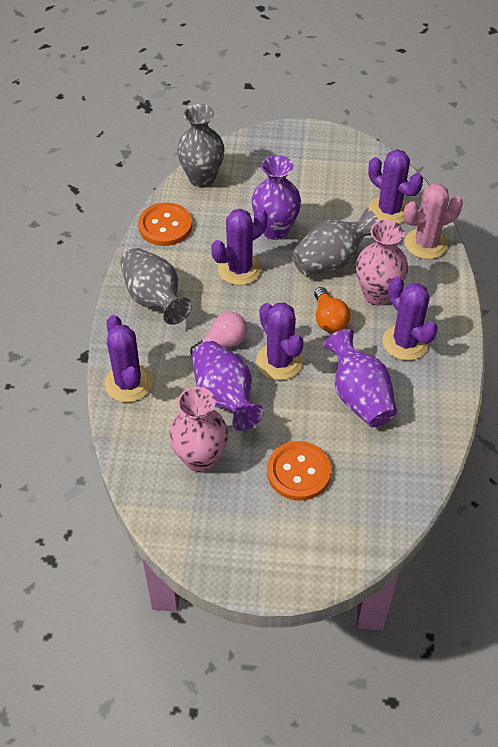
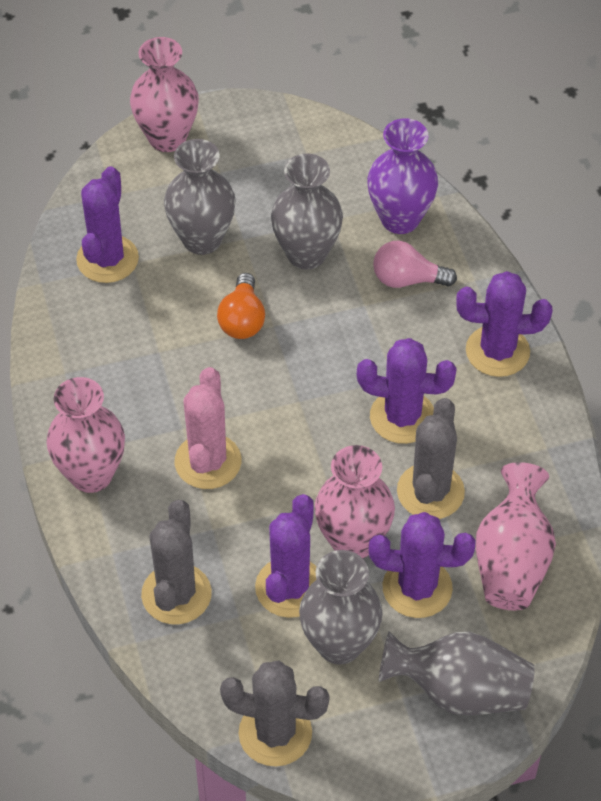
grey cactus: none = 0 -> [141,500,212,624] [220,660,330,767] [397,398,465,519] = 3
grey vase: [120,248,192,325] [177,104,225,188] [291,209,379,275] = 3 -> [164,139,236,255] [271,154,343,270] [299,550,382,665] [379,631,534,715] = 4
orange button: [138,202,192,246] [267,441,331,500] = 2 -> none = 0
pink vase: [169,387,228,473] [356,220,408,305] = 2 -> [46,377,125,493] [130,37,199,152] [315,445,395,558] [476,462,556,610] = 4
purple vase: [192,341,264,431] [251,155,301,240] [323,329,397,427] = 3 -> [367,118,438,234] = 1

